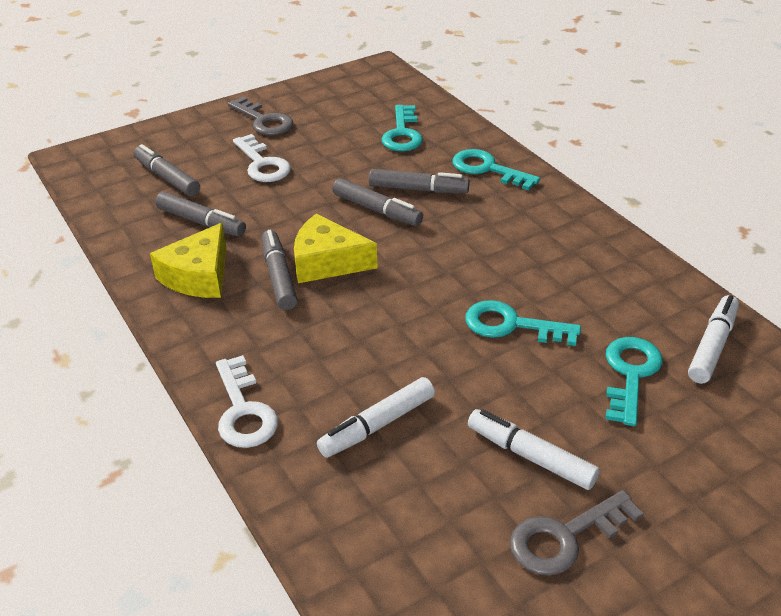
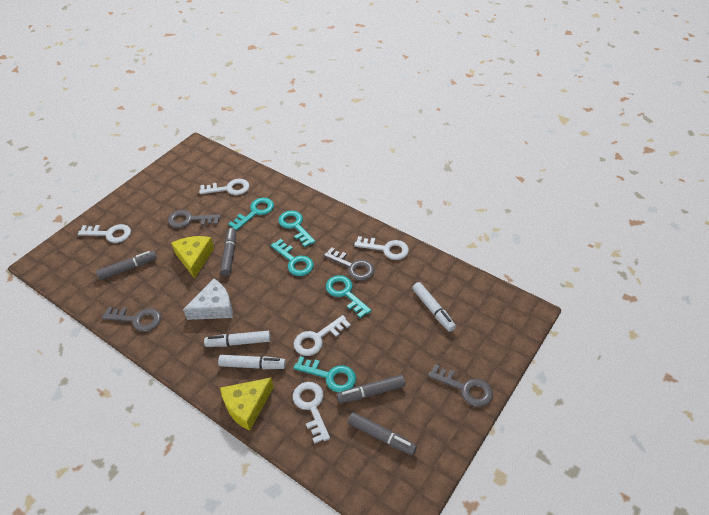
grey key: [227,96,293,135] [510,490,644,576] = 2 -> [102,307,161,332] [168,210,220,228] [323,247,375,281] [428,364,493,407] = 4
grey marker: [134,144,200,197] [155,192,246,236] [262,230,298,310] [332,178,423,226] [369,169,470,193] = 5 -> [96,251,157,280] [220,228,236,276] [337,375,406,404] [348,412,417,455] = 4
turquoise key: [382,105,423,151] [452,149,540,190] [465,300,581,346] [606,337,663,426] = 4 -> [228,198,274,231] [271,239,314,276] [278,210,316,247] [294,356,356,393] [326,275,371,318] = 5
white cheese: none = 0 -> [183,279,233,320] = 1
white key: [216,355,278,448] [233,134,291,182] = 2 -> [78,224,131,243] [199,179,250,195] [293,382,330,444] [294,315,351,356] [354,236,409,260] = 5

